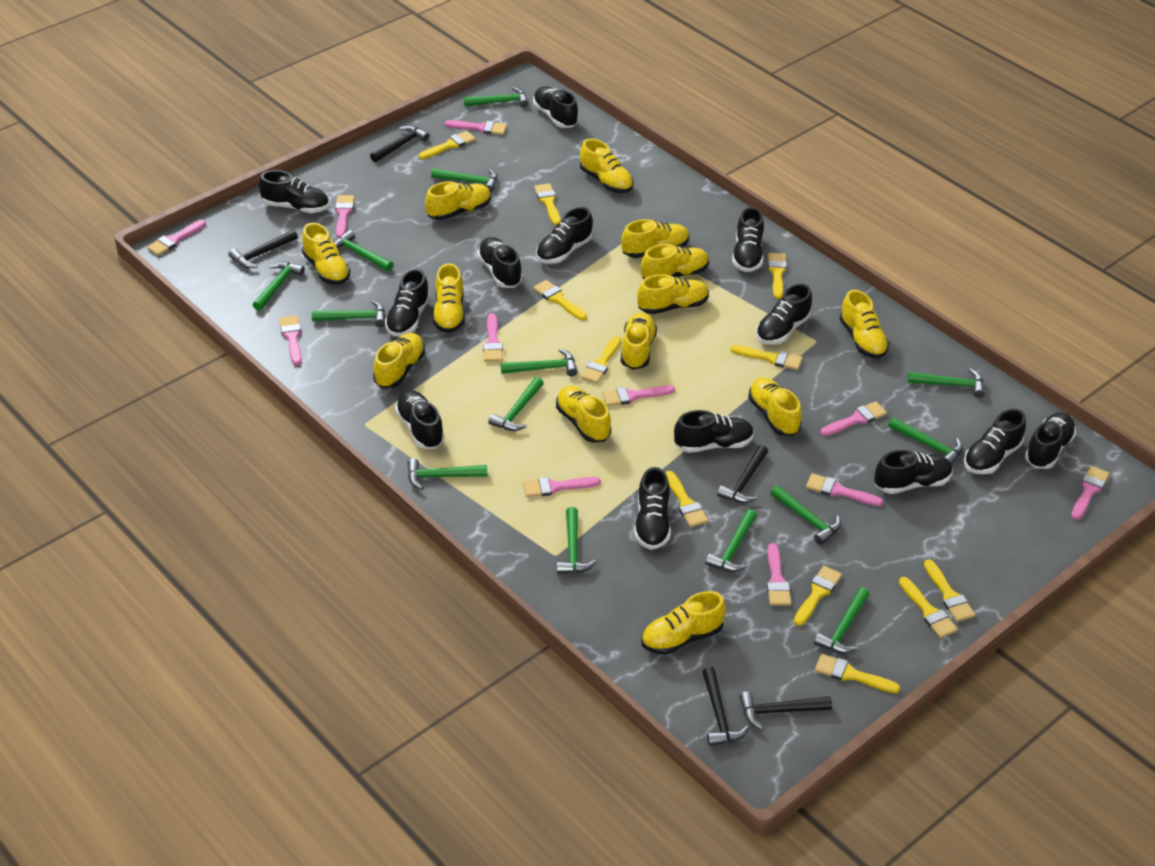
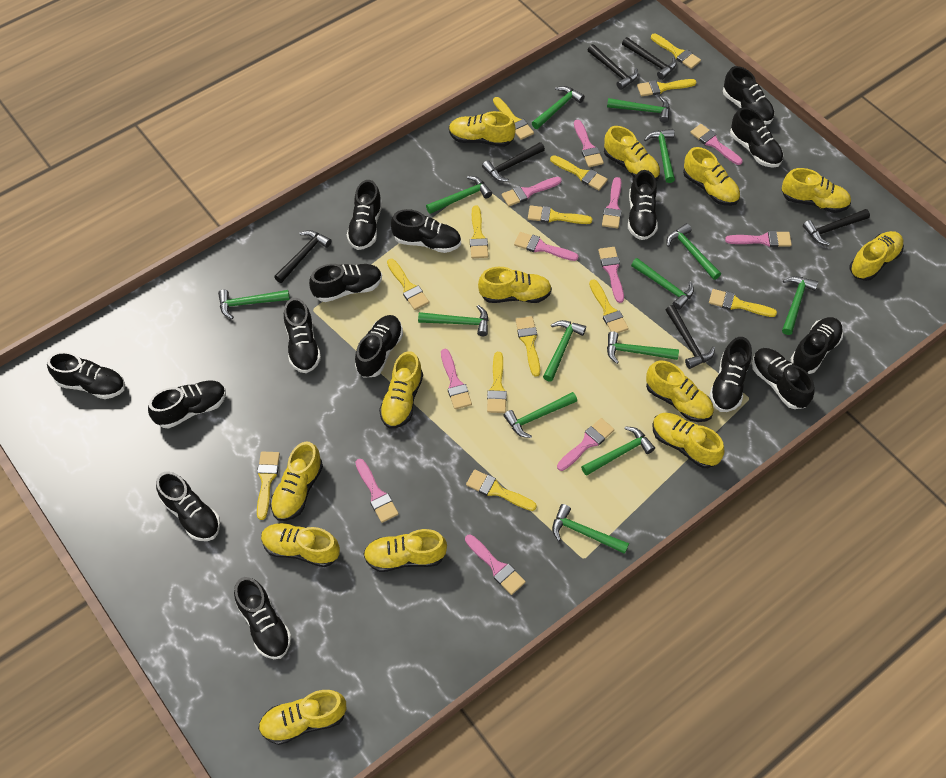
black hammer: [228,230,298,268] [370,125,429,162] [702,667,749,746] [717,445,768,503] [739,691,832,730] = 5 -> [274,230,331,283] [482,142,545,182] [588,44,638,90] [622,37,676,80] [666,305,715,369] [803,209,870,245] = 6
black shoe: [259,170,329,213] [385,269,430,337] [395,390,445,449] [477,237,523,288] [533,86,578,128] [536,207,593,264] [634,467,671,550] [674,410,754,453] [732,207,764,272] [756,284,812,345] [874,450,953,494] [964,409,1026,474] [1025,412,1076,469] = 13 -> [47,352,125,399] [148,381,226,429] [156,471,220,541] [234,577,292,659] [284,298,321,373] [309,264,382,302] [347,180,382,250] [355,315,403,378] [391,209,461,253] [628,170,658,240] [709,337,752,412] [723,66,775,125] [730,107,783,168] [752,348,815,409] [791,317,843,374] = 15
yellow brush: [419,131,476,159] [533,280,587,320] [534,183,561,226] [581,336,621,384] [665,471,709,527] [731,345,802,370] [768,253,787,299] [794,566,842,626] [815,654,900,693] [899,577,958,638] [924,559,975,622] = 11 -> [257,452,280,520] [387,259,429,310] [466,469,537,511] [470,206,488,258] [487,352,507,413] [493,97,534,140] [515,316,540,377] [528,205,592,224] [550,155,608,190] [589,279,629,333] [637,79,697,96] [651,34,701,69] [709,289,777,317] = 13

